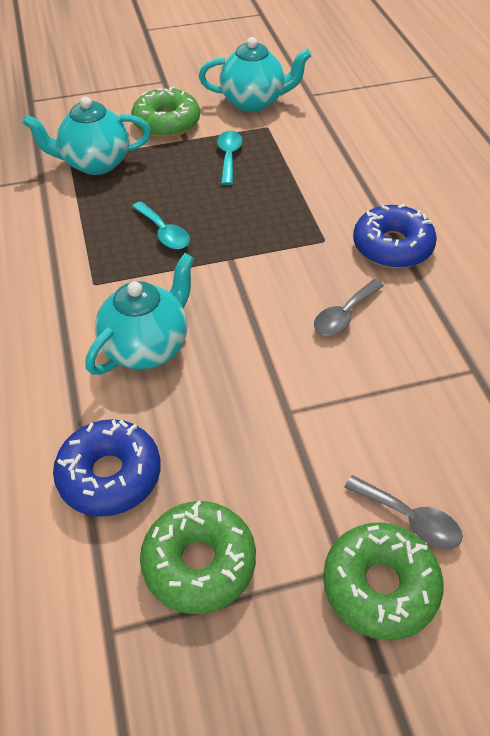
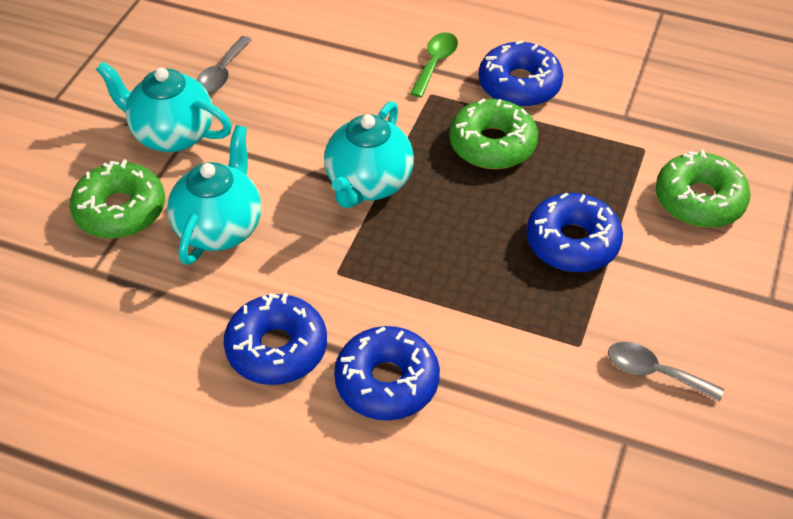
blue donut: [53,419,161,517] [353,204,437,268] = 2 -> [224,293,327,385] [334,326,440,420] [479,40,564,107] [526,192,623,272] = 4
green spoon: none = 0 -> [410,32,458,97] = 1
turquoise spoon: [132,202,190,249] [217,131,243,185] = 2 -> none = 0

